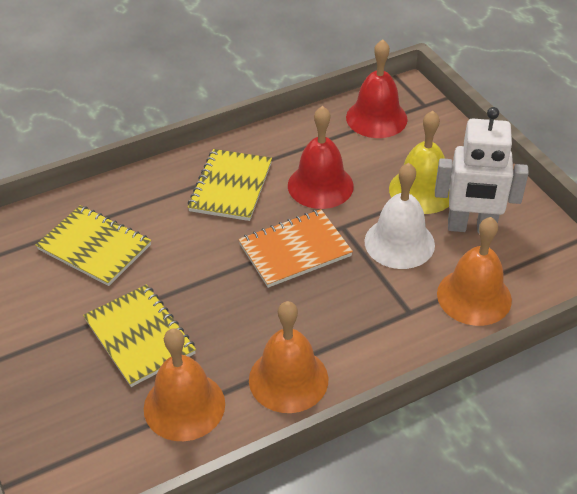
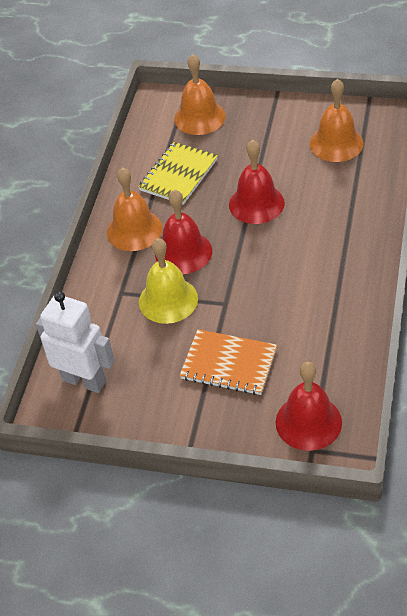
red bell: [288,106,354,209] [346,39,408,138] = 2 -> [155,189,212,274] [229,140,285,224] [276,362,342,451] = 3
white bell: [364,163,435,269] = 1 -> none = 0
yellow notebook: [36,205,151,286] [83,284,196,387] [188,149,272,221] = 3 -> [138,142,218,205] = 1

